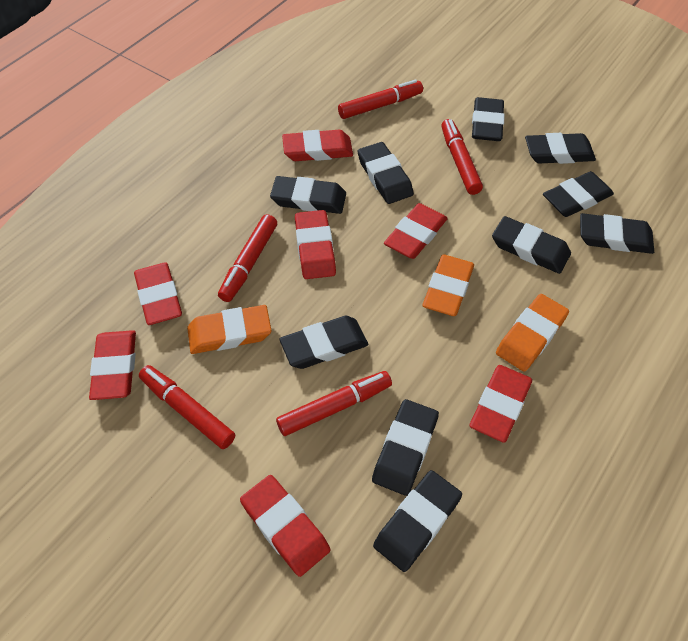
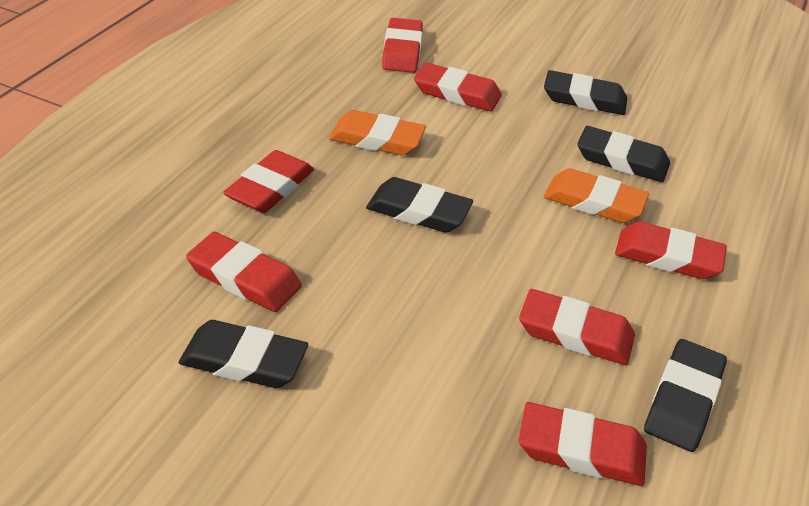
black eraser: [270,176,346,214] [279,316,368,369] [358,142,414,204] [372,399,439,496] [373,470,462,572] [472,97,505,141] [492,216,571,274] [525,133,596,164] [543,171,614,217] [580,213,654,254] = 10 -> [179,320,308,388] [366,177,473,233] [544,70,627,115] [577,126,670,182] [644,339,727,452] = 5
orange eraser: [187,305,272,354] [422,255,474,316] [496,294,569,372] = 3 -> [329,110,426,156] [544,168,649,223] = 2
red marker: [139,365,235,449] [218,214,277,302] [276,371,392,436] [338,79,423,119] [441,119,483,195] = 5 -> none = 0

